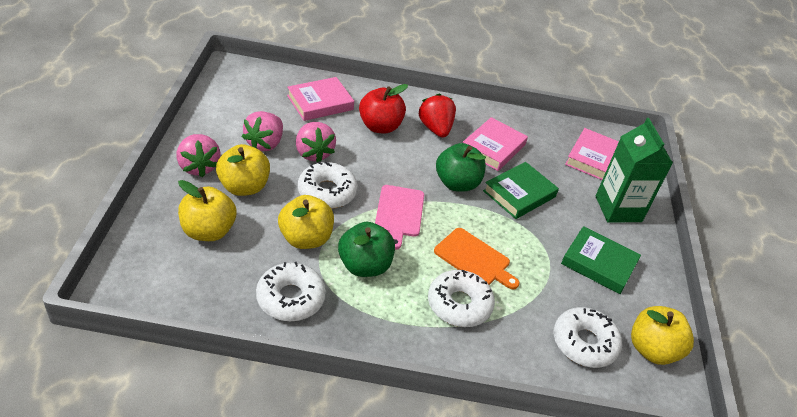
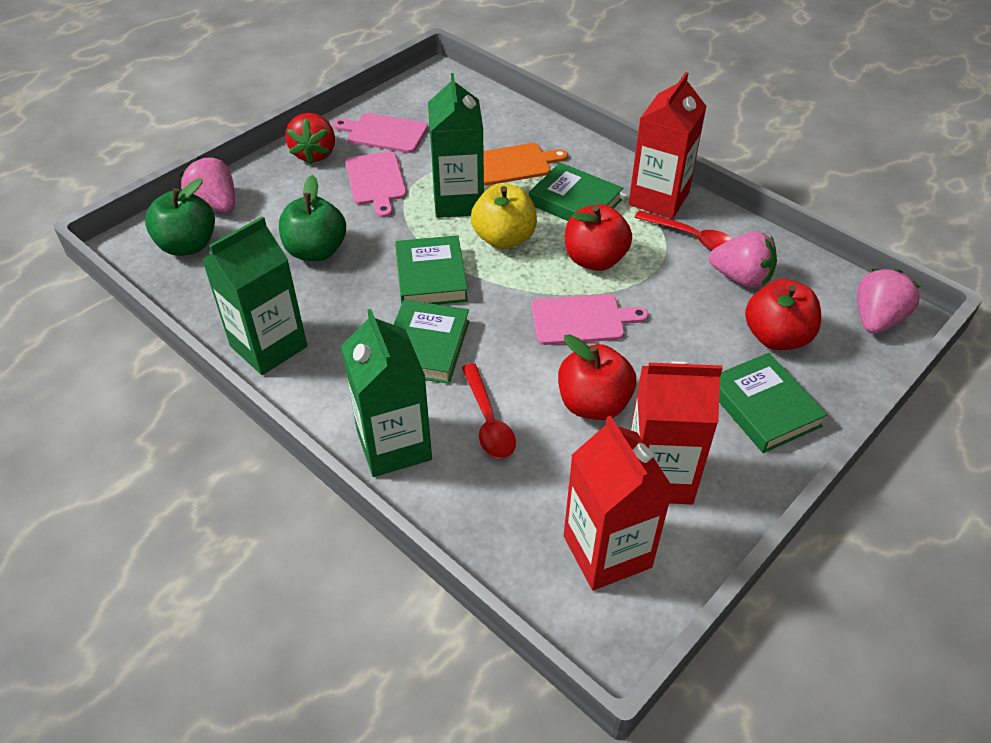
green book: [483,162,559,219] [561,226,641,294] = 2 -> [394,300,469,384] [395,235,468,305] [529,163,623,221] [719,353,828,453] = 4
green carton: [595,118,673,223] = 1 -> [202,216,307,375] [341,309,432,477] [428,73,484,218] = 3
pink book: [287,77,354,121] [463,117,528,171] [565,128,619,180] = 3 -> none = 0
pink cutting board: [375,185,424,250] = 1 -> [333,113,428,153] [346,152,407,218] [531,294,649,345] = 3
red apple: [359,84,408,133] = 1 -> [558,334,636,420] [565,204,632,271] [745,279,821,350] = 3
red carton: none = 0 -> [564,416,674,590] [628,72,707,219] [631,361,723,504] = 3
red spoon: none = 0 -> [462,363,516,459] [634,210,733,250] = 2
white donut: [256,262,326,321] [298,161,358,209] [428,270,495,327] [554,307,622,368] = 4 -> none = 0
yellow apple: [178,180,236,241] [216,144,270,196] [278,195,334,249] [631,306,694,365] = 4 -> [471,184,537,249] = 1

